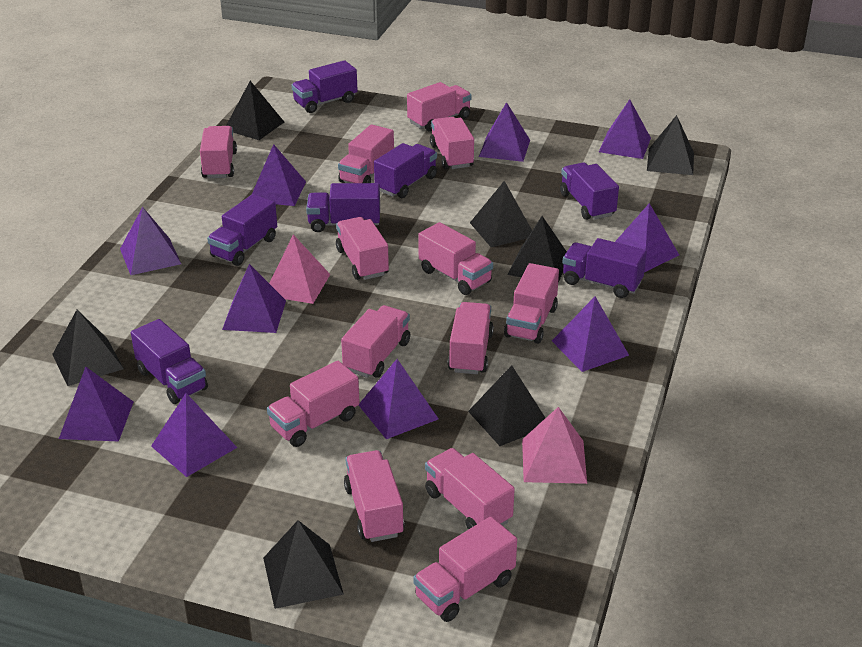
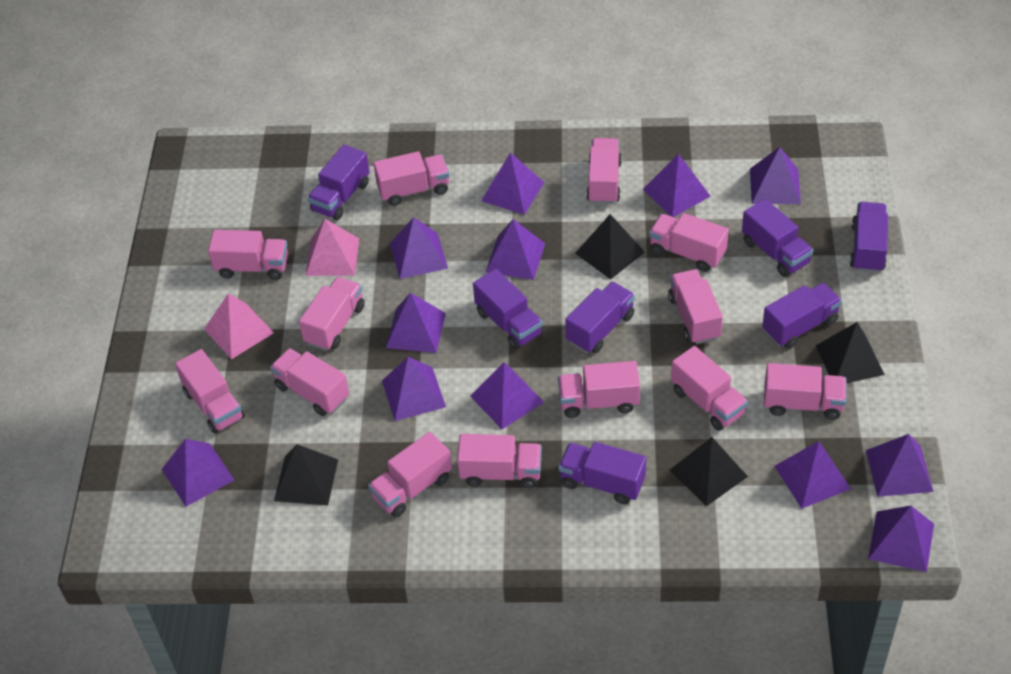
black pyramid: [52,310,124,386] [226,81,284,140] [263,520,344,609] [468,365,545,446] [470,181,532,247] [508,216,567,283] [647,115,694,175] = 7 -> [274,444,338,505] [575,214,645,279] [670,437,748,506] [816,322,885,383] = 4
purple pyramid: [59,367,133,442] [120,207,181,275] [151,393,237,477] [222,264,286,333] [252,144,306,206] [359,359,438,439] [479,102,530,162] [552,296,629,372] [599,99,651,159] [615,203,679,272] = 10 -> [162,439,234,507] [382,357,446,421] [386,292,446,353] [390,217,448,279] [470,362,544,429] [481,153,544,215] [486,219,545,280] [643,153,711,217] [750,147,801,204] [775,441,851,509] [866,434,933,497] [868,506,934,572] = 12

